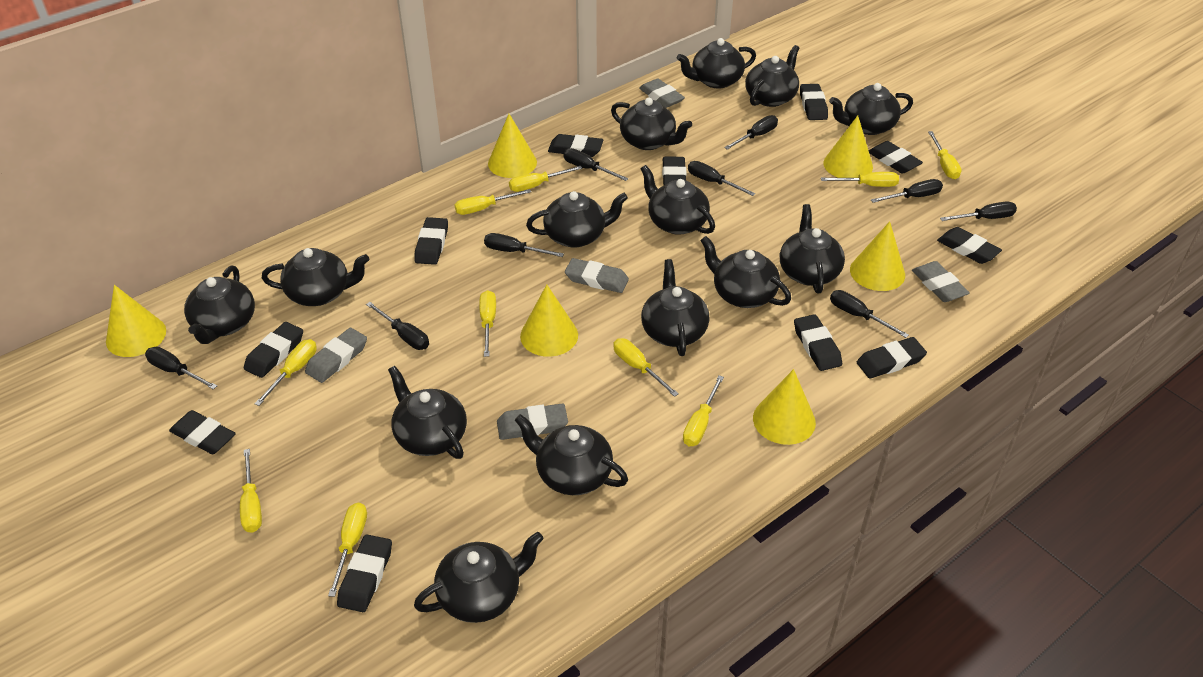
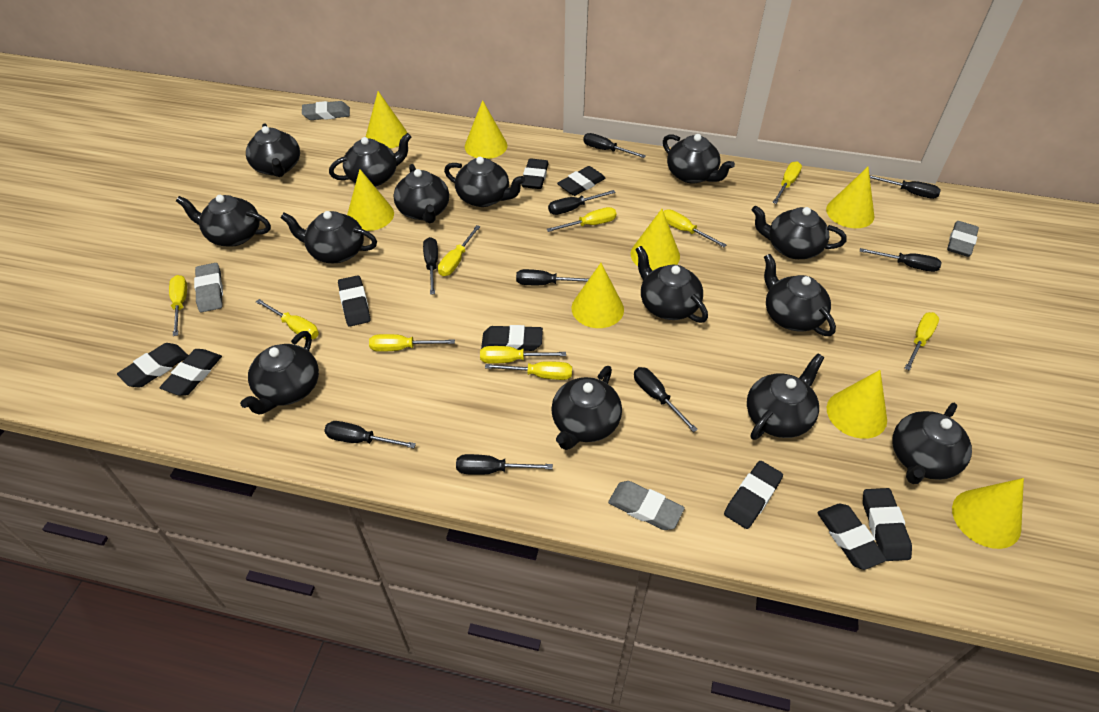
black eraser: [169,410,236,455] [244,322,303,378] [337,534,392,612] [414,217,448,265] [548,134,603,157] [662,157,687,186] [794,314,842,371] [800,84,828,120] [857,337,927,378] [868,141,923,174] [937,227,1002,264] = 11 -> [117,343,188,387] [160,349,222,396] [338,275,371,326] [481,325,543,351] [521,158,549,189] [557,166,606,196] [724,461,783,529] [818,504,887,570] [863,488,912,561] = 9
grey eraser: [305,328,367,383] [497,403,568,440] [565,258,629,293] [639,78,685,108] [912,261,970,302] = 5 -> [194,263,223,312] [302,101,350,120] [608,481,685,530] [947,221,979,257] = 4
yellow cone: [106,285,166,357] [488,114,537,178] [520,284,578,357] [753,369,816,445] [823,115,873,178] [850,221,905,291] = 6 -> [347,169,394,231] [366,91,407,149] [465,100,507,159] [571,263,624,328] [631,209,680,271] [826,167,874,228] [827,370,887,439] [952,478,1024,549] = 8

